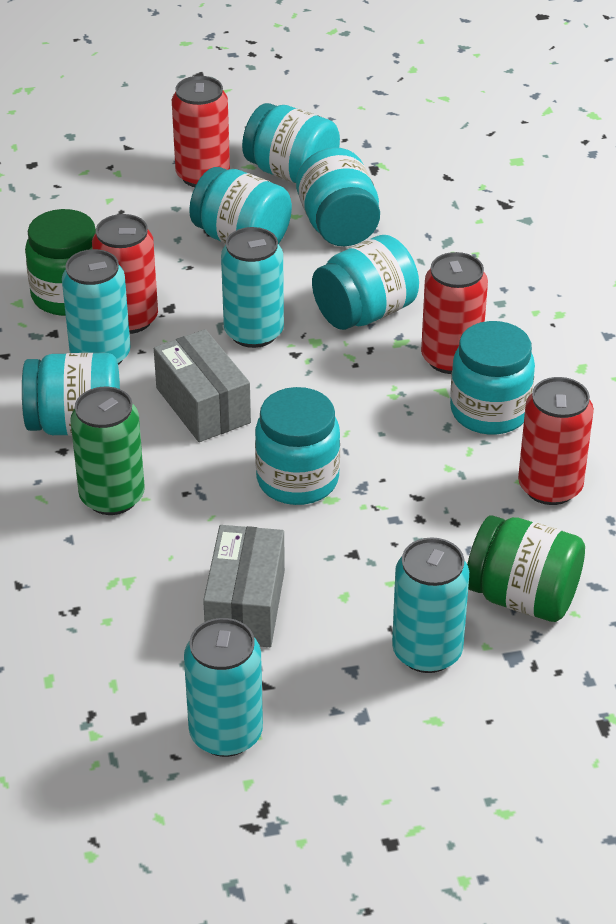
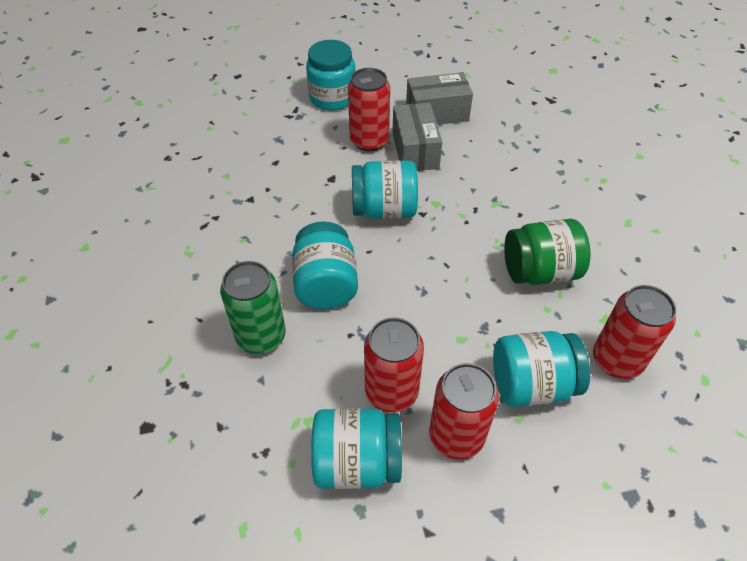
green jar: [25,209,96,316] [467,515,585,622] = 2 -> [504,219,590,285] = 1
turquoise can: [62,249,131,365] [184,618,263,757] [221,227,284,348] [392,537,469,673] = 4 -> none = 0
turquoise jar: [22,353,120,436] [189,167,292,244] [242,103,340,184] [255,387,340,505] [296,148,380,246] [312,235,419,330] [450,321,535,435] = 7 -> [292,222,358,309] [306,40,355,110] [311,408,402,489] [352,160,418,219] [493,331,590,407] = 5

